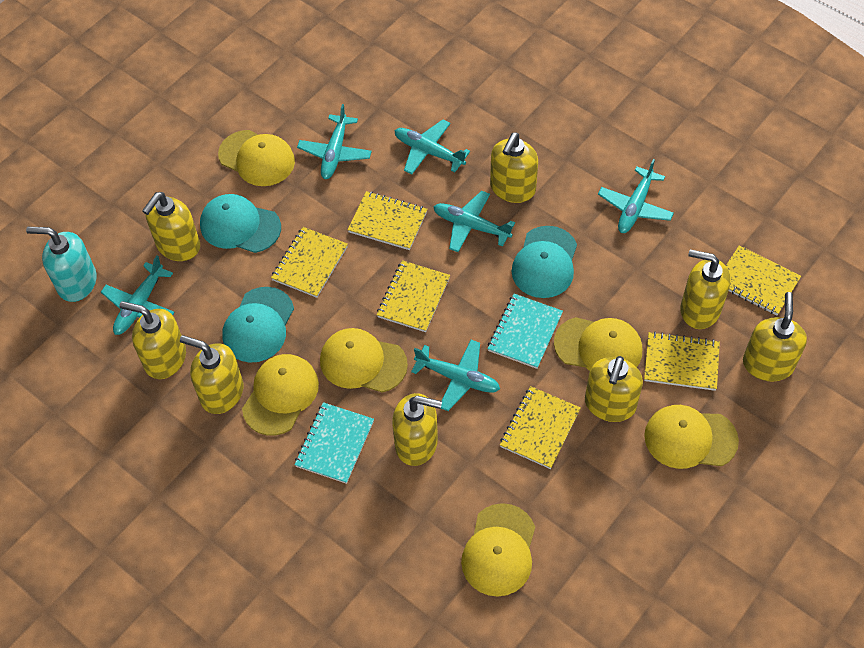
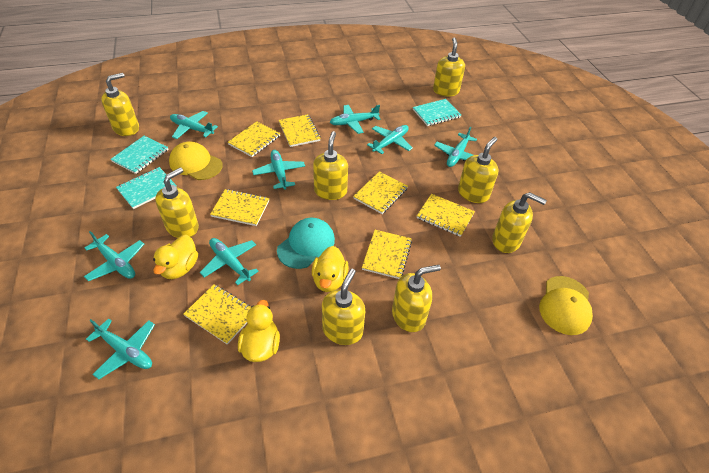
turquoise cap: [200,194,281,253] [222,287,294,363] [511,226,577,298] = 3 -> [277,218,335,269] = 1
turquoise notebook: [294,402,374,484] [487,294,563,369] = 2 -> [110,136,169,174] [116,167,177,209] [413,99,461,126] = 3
turquoise plane: [101,256,175,335] [297,104,372,179] [394,119,470,174] [411,340,500,411] [433,191,515,252] [598,159,674,233] = 6 -> [84,231,145,281] [86,318,155,379] [170,111,218,139] [200,238,259,285] [252,150,305,190] [330,105,381,134] [367,125,413,154] [434,126,477,167] = 8
turquoise soap dispenser: [26,227,97,302] = 1 -> none = 0
yellow cap: [218,130,295,186] [242,354,319,436] [320,328,408,393] [461,503,535,596] [554,317,642,371] [644,405,739,469] = 6 -> [169,141,223,180] [539,276,593,335] = 2
yellow duck: none = 0 -> [153,235,198,279] [238,300,280,362] [312,246,349,292] = 3
yellow notebook: [271,227,348,298] [348,191,427,250] [377,260,450,332] [500,386,581,469] [644,332,720,391] [726,245,801,315] = 6 -> [184,284,251,345] [210,189,270,226] [228,121,280,157] [279,114,321,147] [353,171,408,214] [362,230,412,279] [417,194,475,237] = 7

